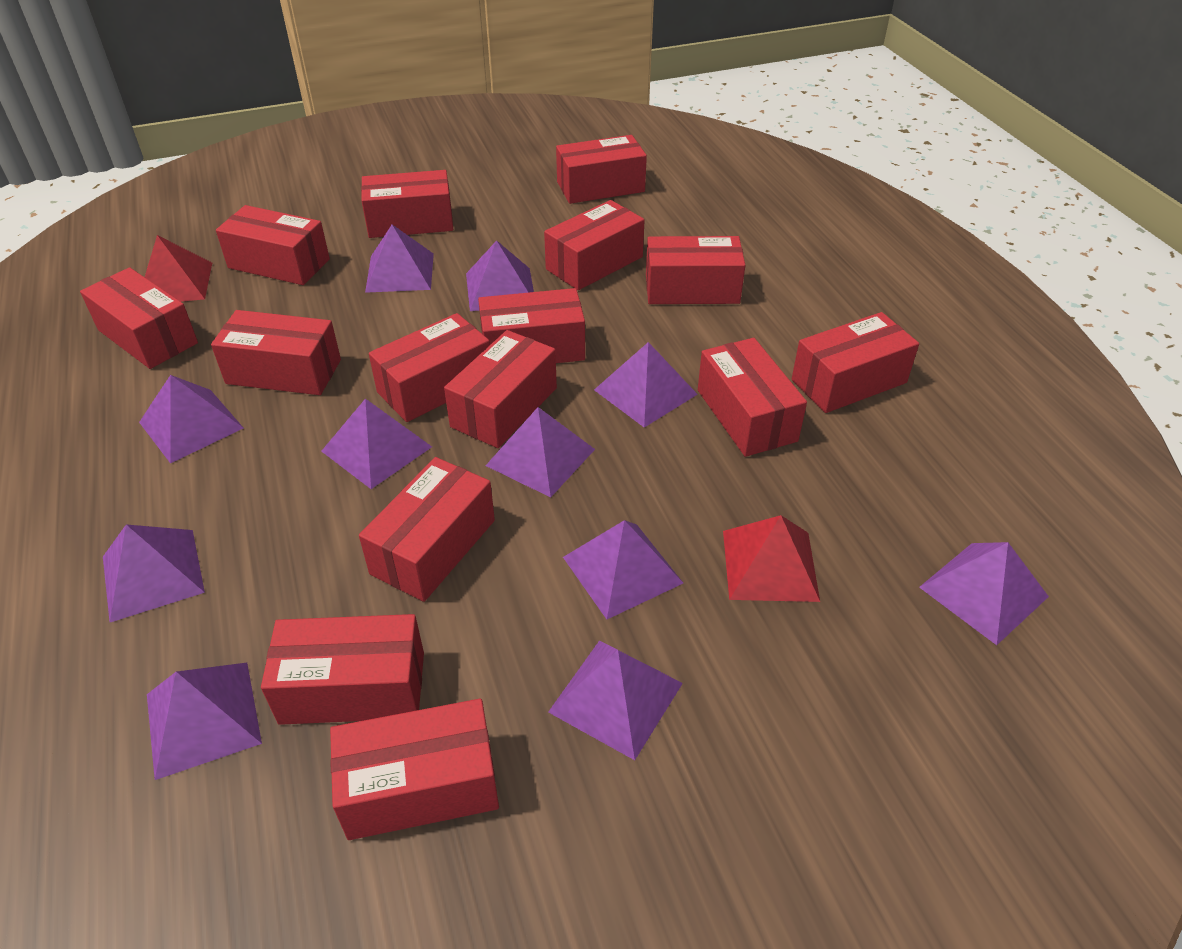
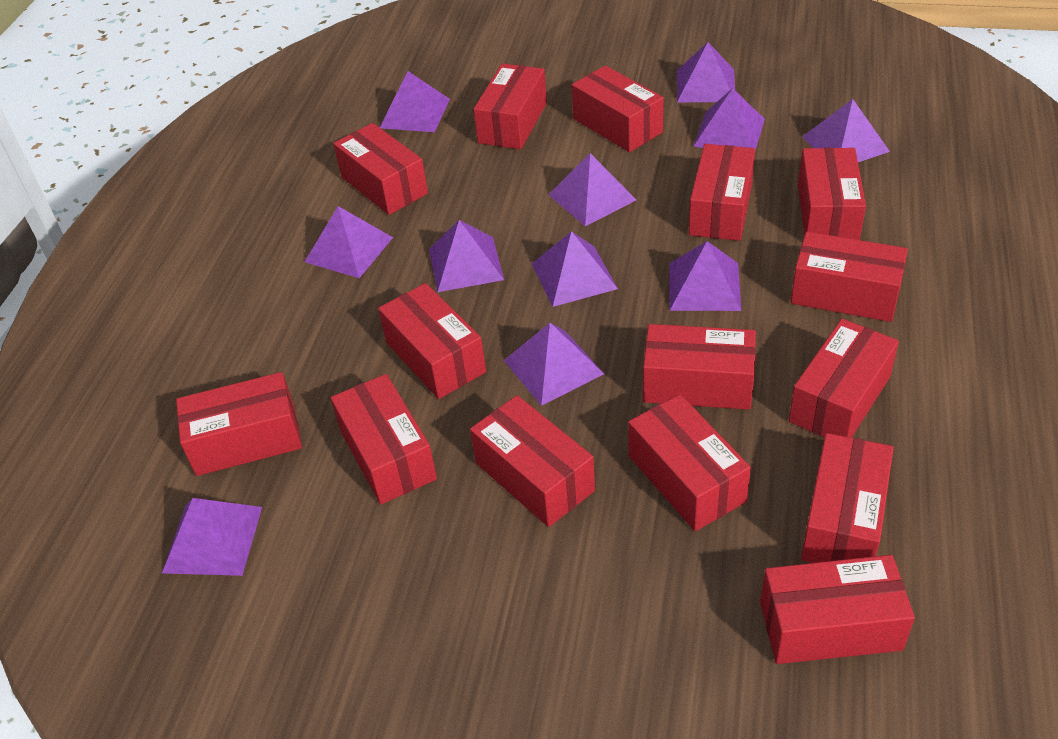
red pyramid: [145,235,212,302] [723,515,820,602] = 2 -> none = 0

